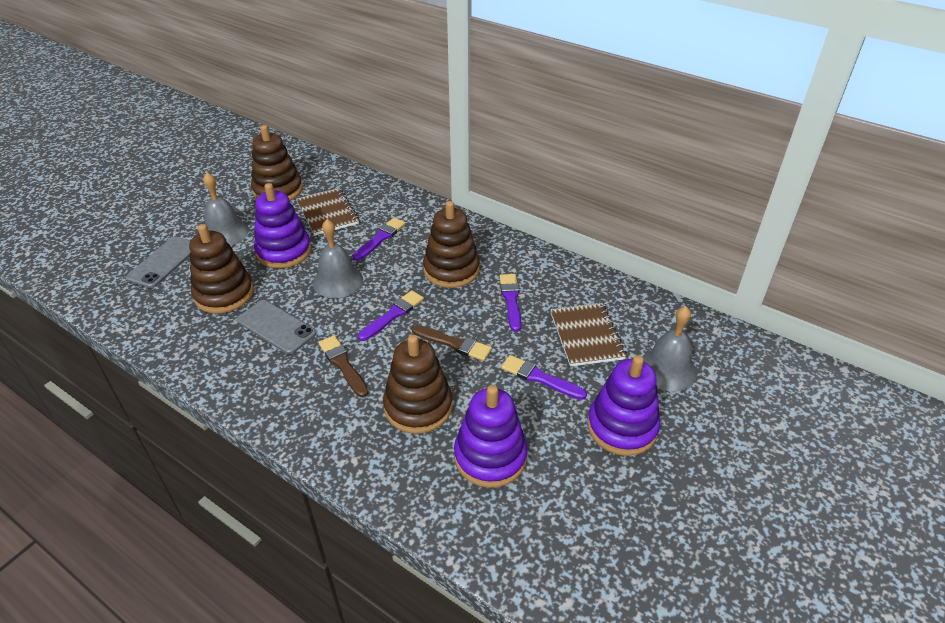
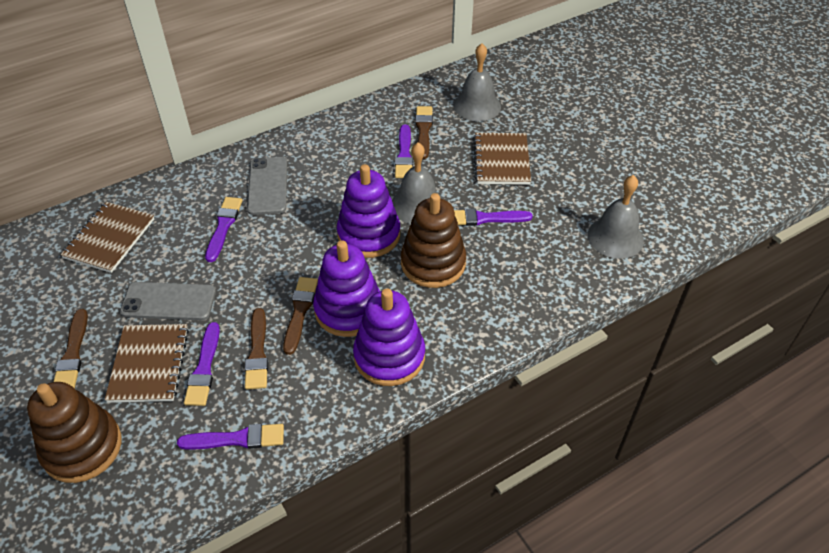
brown brush: [318,335,368,397] [412,325,492,361] = 2 -> [53,309,88,388] [245,308,268,390] [283,277,318,355] [415,106,433,159] = 4
brown notebook: [296,188,359,236] [550,303,626,366] = 2 -> [60,202,154,273] [105,324,189,403] [473,133,531,185] = 3
brown stacking toy: [189,224,254,314] [251,125,303,201] [383,335,453,434] [423,201,480,288] = 4 -> [27,382,121,483] [401,193,466,288] = 2
purple brush: [353,218,405,261] [358,290,424,341] [499,274,521,332] [501,355,587,400] = 4 -> [177,424,284,450] [184,322,220,406] [205,197,243,262] [395,124,413,178] [454,208,533,226] = 5

